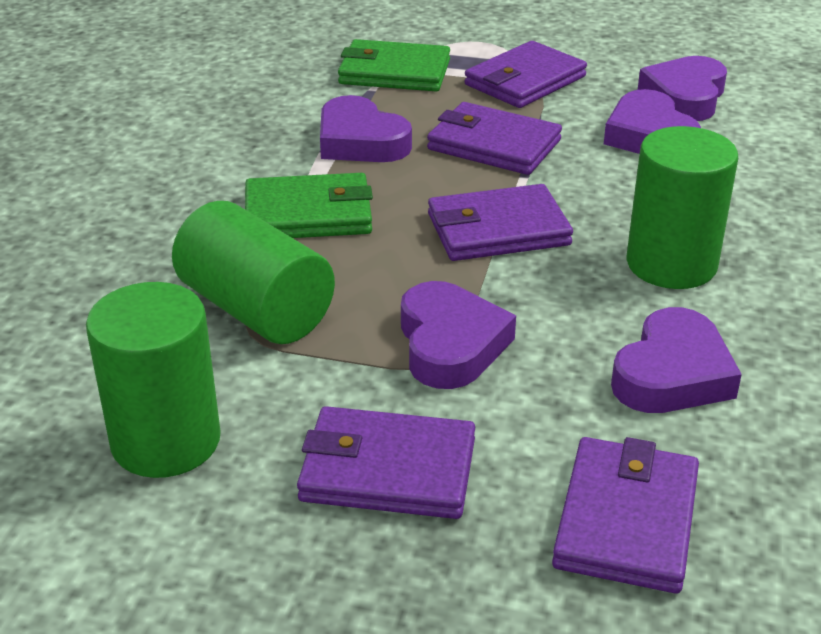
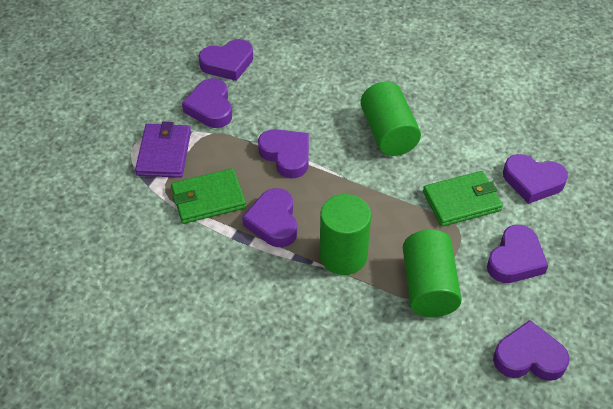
purple heart: [320,95,412,162] [401,281,516,389] [604,89,701,154] [611,307,742,413] [638,56,727,121] = 5 -> [182,78,232,128] [198,39,253,81] [242,188,297,247] [258,129,309,179] [487,225,548,283] [493,320,570,381] [503,154,568,204] = 7
purple wallet: [297,406,475,519] [427,102,562,175] [428,184,573,261] [465,41,587,108] [552,437,699,594] = 5 -> [135,122,191,178] = 1

